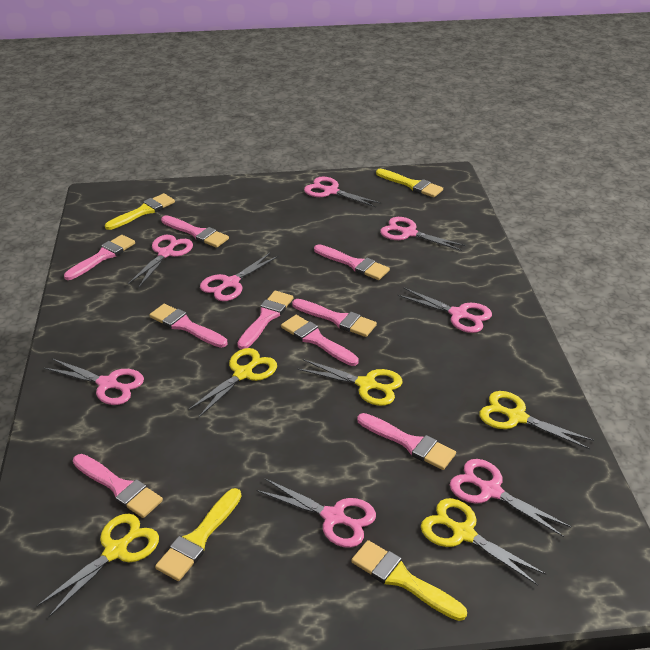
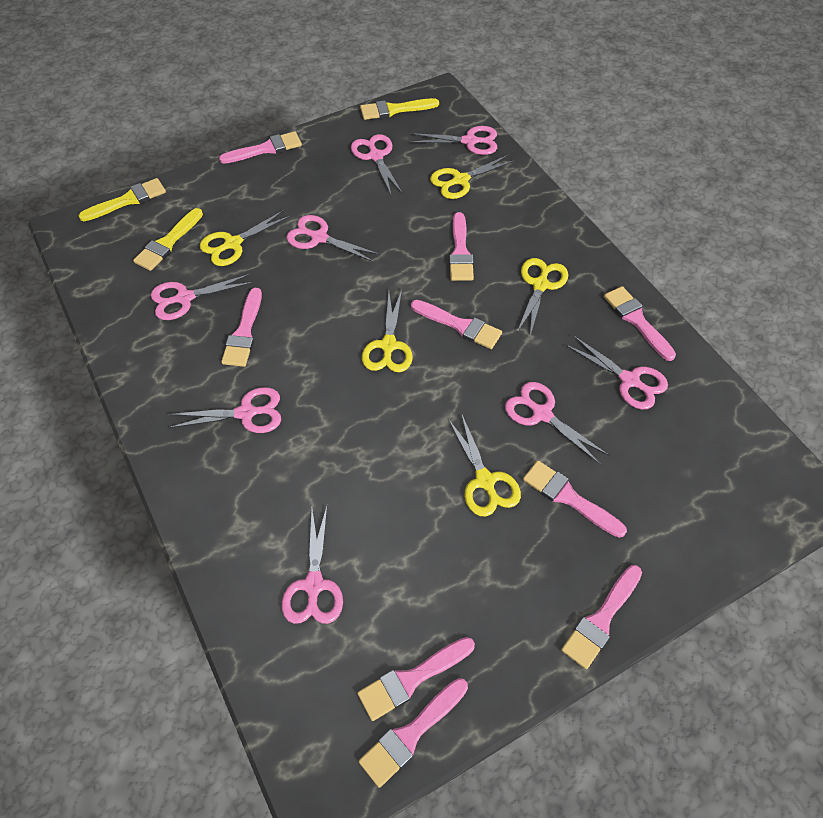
yellow brush: [105,193,175,230] [155,488,242,581] [351,540,467,621] [376,169,443,197] = 4 -> [78,178,166,221] [133,208,203,271] [360,98,439,120] = 3

